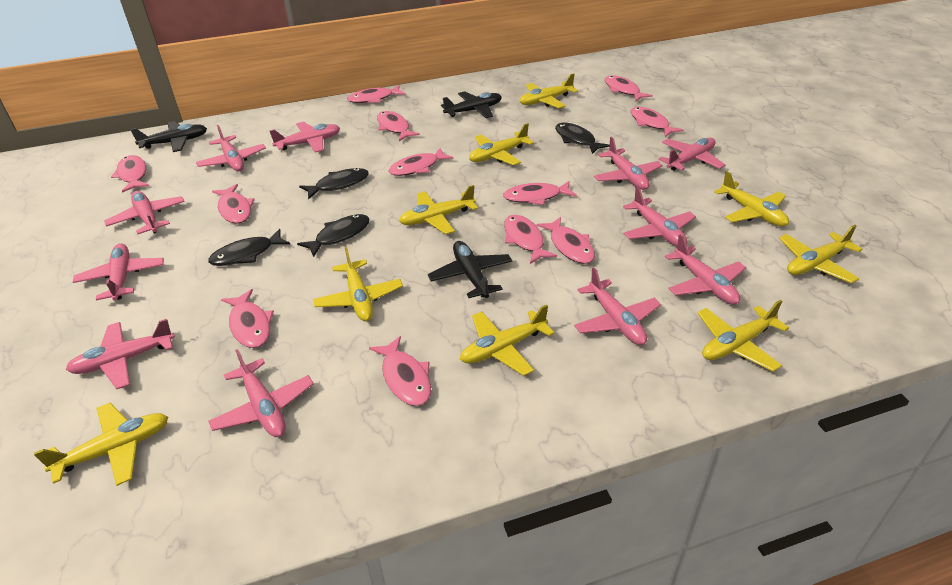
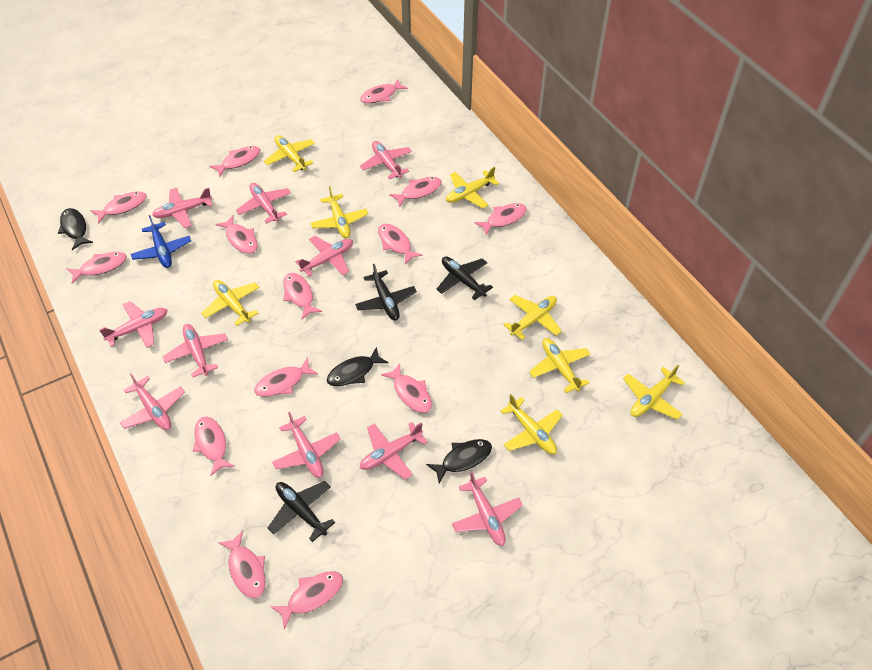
black fish: [208,229,290,266] [297,214,370,257] [299,168,369,200] [555,123,610,154] = 4 -> [58,208,93,250] [327,347,389,386] [426,439,492,484] = 3
blue plane: none = 0 -> [131,215,191,268] = 1
pink fish: [111,155,149,193] [212,184,255,224] [221,289,274,348] [347,85,406,103] [369,336,431,406] [377,111,420,141] [389,148,454,176] [503,181,577,205] [504,215,557,264] [537,217,595,264] [605,75,653,101] [630,107,683,137] = 12 -> [66,252,127,284] [90,191,147,224] [193,417,235,476] [209,146,260,177] [215,215,258,254] [218,530,265,598] [254,357,318,397] [270,571,343,629] [283,273,322,320] [360,79,408,103] [378,224,423,265] [381,363,432,413] [389,177,442,207] [474,203,527,235] = 14
pink plane: [65,319,175,389] [73,243,164,301] [104,191,185,234] [196,125,266,171] [208,349,314,437] [270,122,340,152] [574,267,661,345] [594,137,663,190] [623,187,696,246] [659,138,725,171] [665,234,746,305] = 11 -> [99,301,167,348] [120,373,185,430] [152,188,213,228] [163,324,228,377] [236,183,291,224] [272,412,340,478] [296,236,353,277] [360,141,412,179] [360,422,427,479] [452,472,523,546] = 10
yellow plane: [34,403,168,486] [313,247,403,321] [399,185,478,234] [460,305,555,376] [469,123,534,165] [520,73,578,108] [697,300,789,372] [714,171,789,226] [779,225,862,283] = 9 -> [201,280,260,326] [264,135,315,172] [310,186,368,238] [446,167,499,208] [501,394,563,454] [504,295,562,340] [529,338,591,393] [623,365,685,420] = 8

